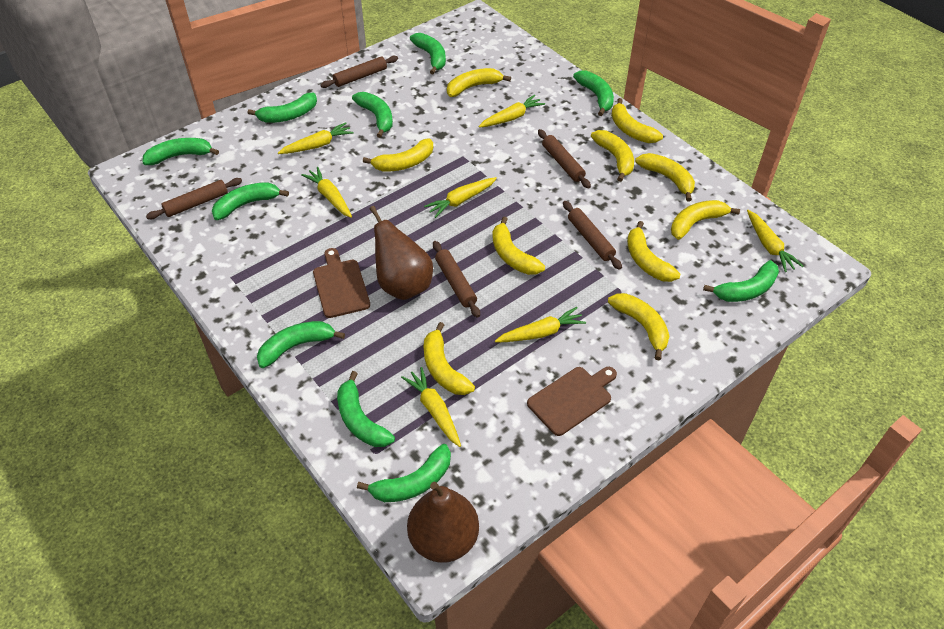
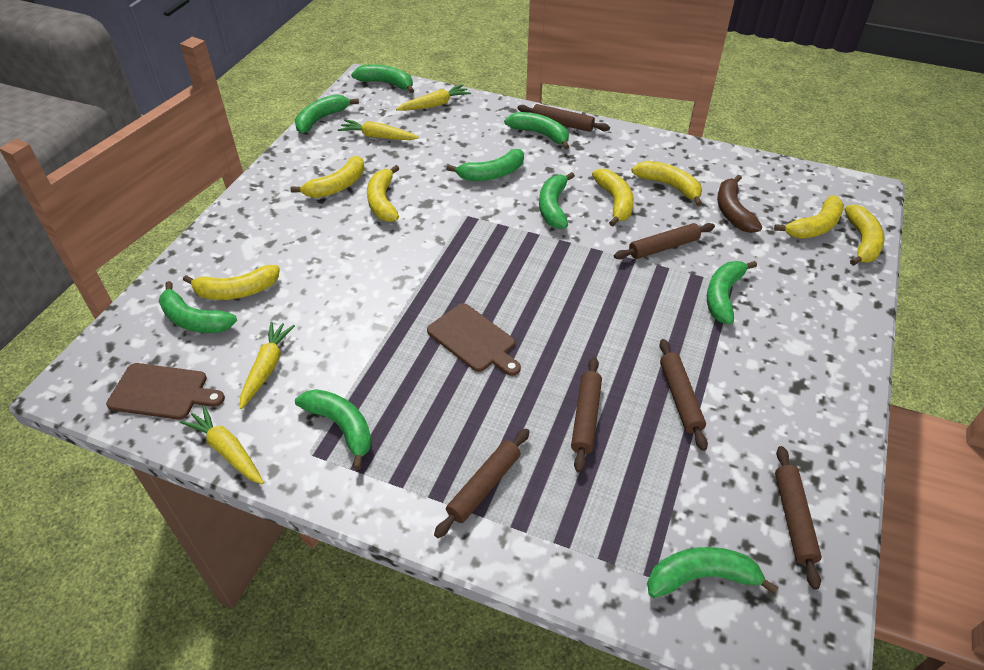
brown banana: none = 0 -> [717,174,762,233] = 1
brown pear: [369,206,433,300] [407,482,479,563] = 2 -> none = 0
brown rolling pin: [146,178,242,219] [320,56,398,88] [433,241,480,318] [538,129,591,189] [563,201,622,270] = 5 -> [434,428,530,538] [517,104,610,132] [571,357,602,473] [614,223,715,259] [659,339,708,451] [775,446,822,590] = 6
green banana: [143,138,219,165] [212,182,289,220] [248,93,317,123] [257,321,345,368] [337,371,395,447] [352,92,393,138] [357,444,451,502] [410,33,446,74] [573,70,614,116] [703,260,779,302] = 10 -> [159,281,237,333] [295,94,359,133] [295,389,372,470] [351,64,414,93] [447,149,524,181] [504,112,569,150] [539,172,575,229] [647,547,779,598] [707,261,757,324] = 9
yellow banana: [363,138,433,172] [424,322,475,395] [447,68,511,97] [492,216,545,275] [591,130,634,182] [608,293,669,360] [611,98,663,143] [627,221,680,282] [635,153,695,202] [671,200,740,240] = 10 -> [183,265,280,300] [290,156,365,198] [367,165,399,222] [592,169,634,226] [631,161,702,206] [774,196,844,239] [845,205,885,266] = 7
yellow carrot: [278,122,354,154] [301,167,352,218] [401,367,461,447] [424,177,497,218] [479,95,545,128] [495,307,586,342] [747,210,803,272] = 7 -> [180,405,264,484] [240,322,295,409] [338,119,419,140] [396,84,471,111] = 4

